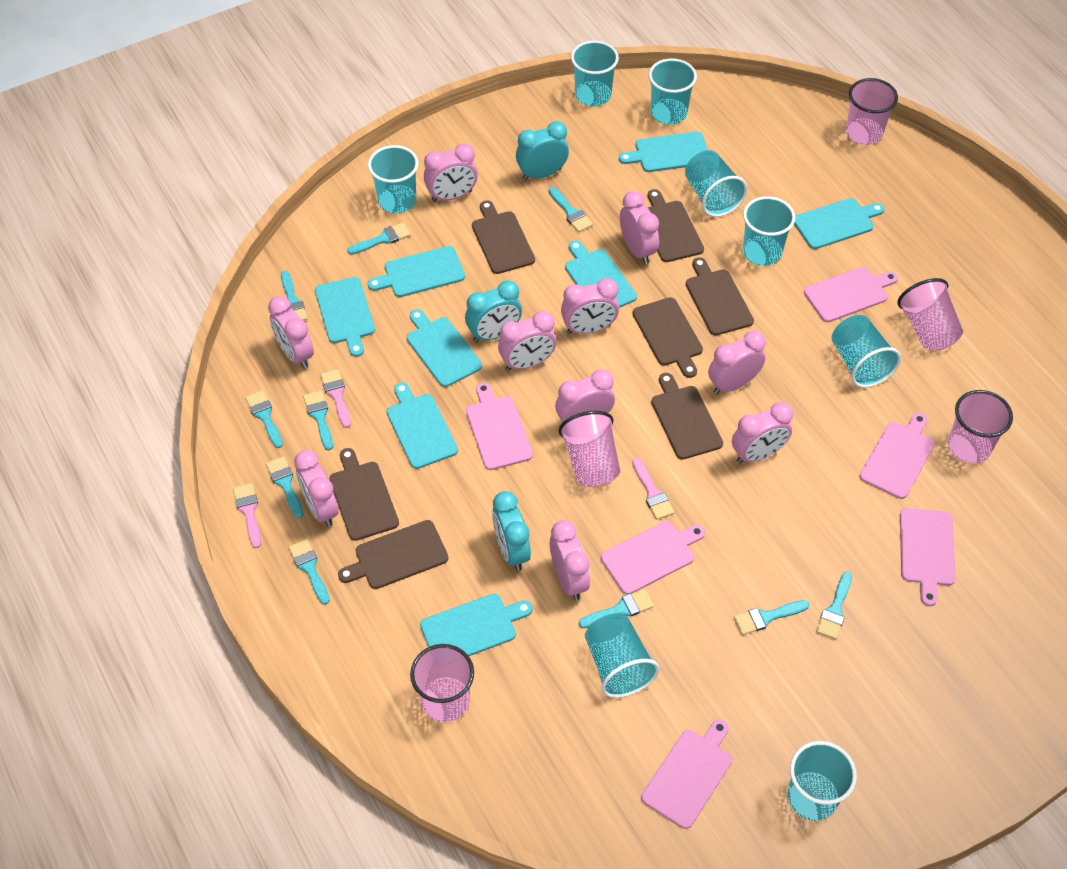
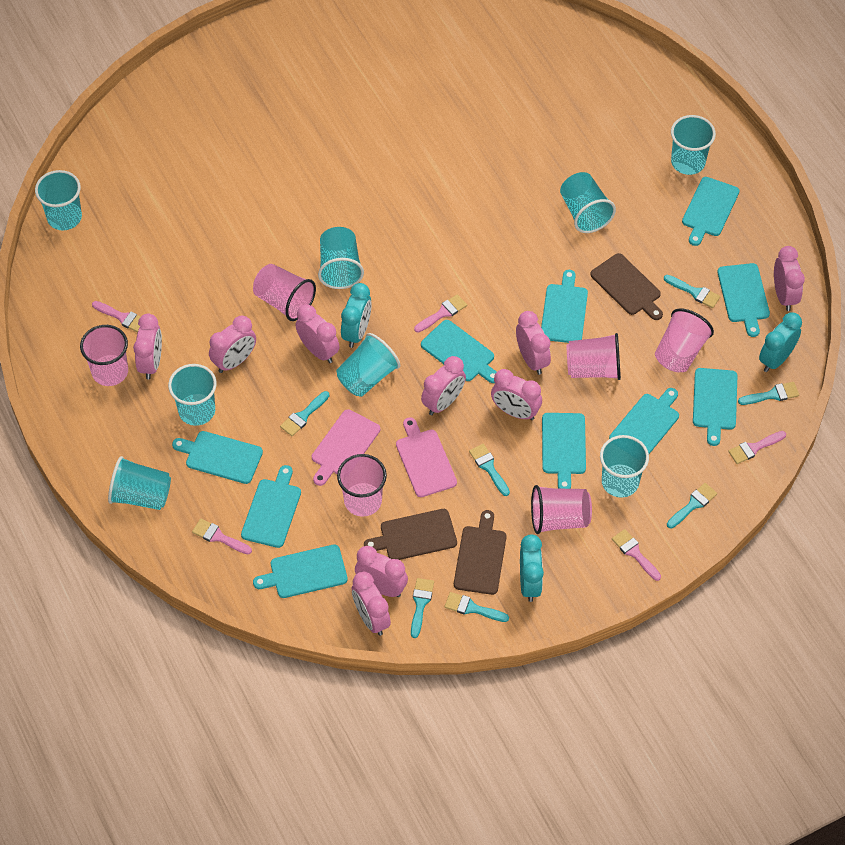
brown cutting board: [329,448,399,541] [338,520,448,589] [472,200,535,274] [632,297,703,378] [647,189,704,262] [651,373,723,460] [686,258,754,335] = 7 -> [364,509,457,560] [454,510,506,595] [590,253,663,320] = 3
pink brush: [233,483,261,548] [320,369,351,428] [632,458,675,520] = 3 -> [92,301,140,332] [192,519,252,554] [414,294,467,333] [612,529,661,581] [728,431,786,464] = 5
pink clock: [268,296,314,369] [294,450,339,527] [424,144,478,202] [498,311,557,371] [550,520,590,600] [555,369,615,423] [561,278,619,334] [620,191,659,264] [708,331,766,394] [732,402,793,463] = 10 -> [133,314,162,379] [209,316,256,373] [295,304,340,363] [352,572,391,636] [355,546,408,597] [421,356,466,415] [491,369,542,420] [516,311,551,375] [774,246,805,311] = 9
pink cup: [410,644,474,722] [559,411,620,487] [846,78,898,145] [897,278,963,351] [948,390,1013,464] = 5 -> [80,325,128,386] [253,264,316,321] [337,454,387,517] [531,485,592,534] [566,333,621,380] [655,308,714,372] = 6
pink cutting board: [466,382,533,470] [601,521,705,595] [641,719,732,829] [804,267,898,322] [859,413,934,499] [900,508,955,606] = 6 -> [312,409,380,486] [396,417,457,497] = 2
turquoise brush: [245,390,283,448] [266,456,303,518] [281,271,307,320] [288,539,330,605] [303,391,333,451] [347,222,411,255] [549,187,593,232] [579,589,654,628] [734,600,810,635] [816,572,852,639] = 10 -> [280,391,330,436] [411,578,434,638] [445,592,509,622] [469,444,510,496] [664,275,720,308] [667,483,717,529] [738,382,799,405] = 7
turquoise cutting board: [315,277,375,357] [368,246,465,297] [386,382,458,469] [407,310,482,387] [420,594,533,656] [565,240,637,308] [619,132,708,172] [794,198,884,249] = 8 -> [172,431,263,484] [241,465,301,548] [253,545,348,598] [421,320,496,383] [541,270,588,343] [542,413,586,489] [609,388,679,454] [682,177,739,246] [693,368,738,446] [717,263,770,337] = 10

